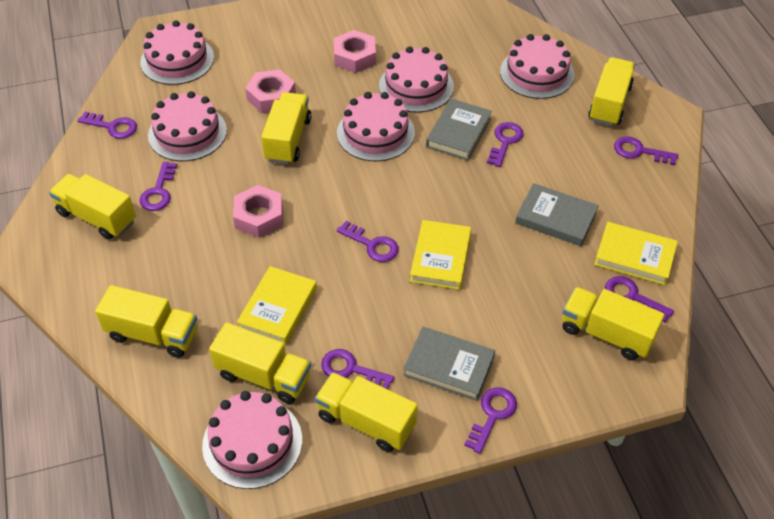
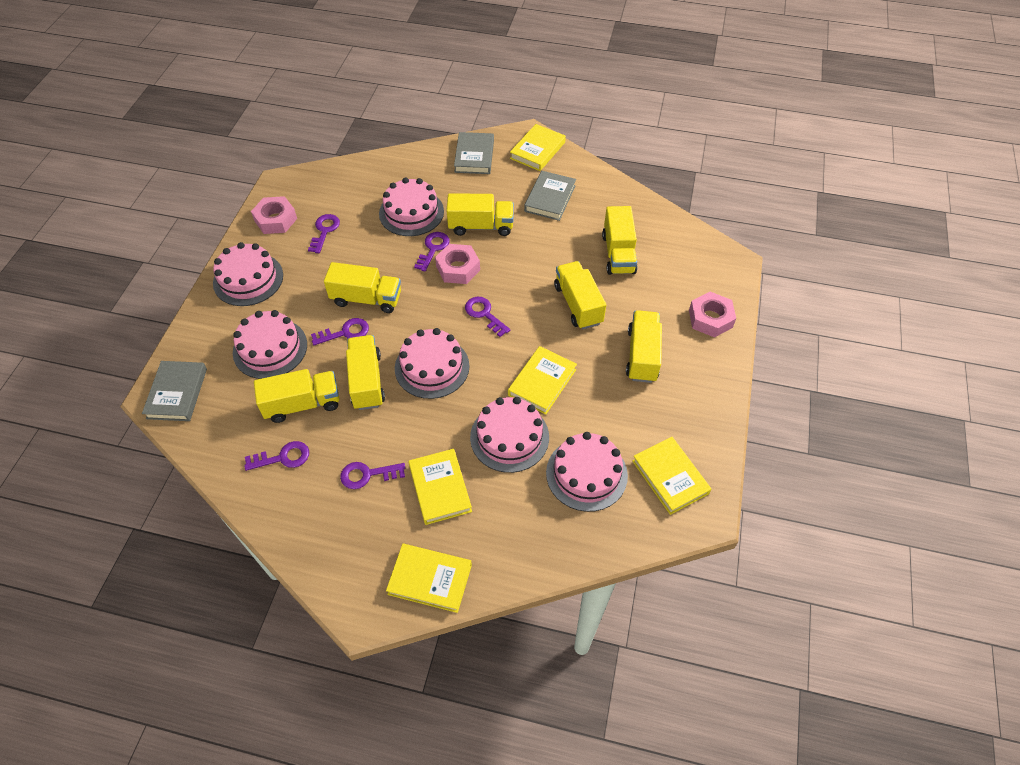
purple key: [78,111,137,139] [139,162,177,211] [321,349,394,389] [337,221,399,262] [464,387,517,454] [487,122,524,167] [605,276,674,323] [614,136,678,165] = 8 -> [244,441,309,471] [308,214,340,253] [311,318,369,345] [340,462,405,489] [414,232,449,272] [465,297,510,337] = 6
yellow book: [237,266,317,345] [410,220,471,290] [594,222,678,285] = 3 -> [386,544,472,613] [409,449,472,525] [508,346,577,415] [510,124,566,171] [632,437,711,515] = 5

